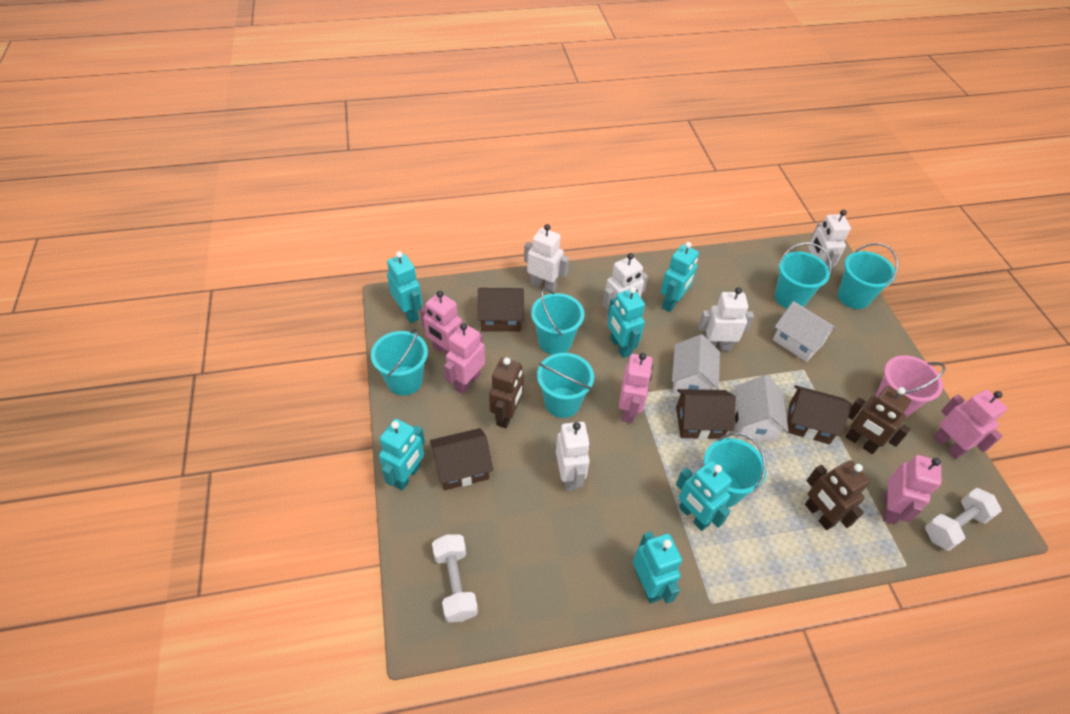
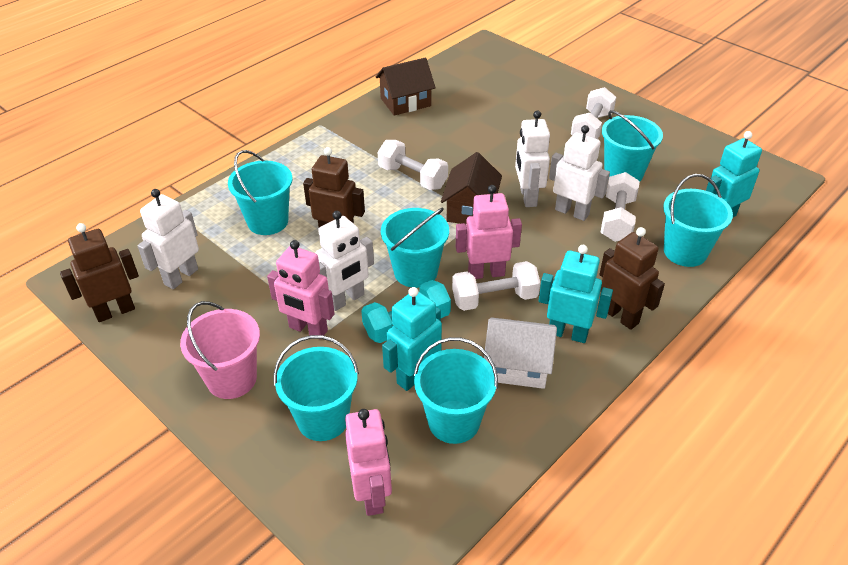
brown house: [430,428,493,490] [478,288,524,332] [676,389,736,439] [787,385,852,444] = 4 -> [376,58,436,116] [441,152,502,224] = 2
pink robot: [420,291,462,355] [444,323,485,394] [619,353,653,423] [883,455,941,524] [933,390,1007,459] = 5 -> [267,240,335,336] [345,409,392,516] [456,185,522,279] = 3
turquoise dumbbell: none = 0 -> [361,280,451,343] = 1
turquoise robot: [379,419,425,490] [387,251,422,323] [607,287,645,358] [633,531,682,604] [660,242,699,312] [676,461,732,531] = 6 -> [382,287,442,391] [539,245,613,343] [706,131,762,217] = 3
white dumbbell: [432,534,478,622] [925,488,1002,551] = 2 -> [377,140,448,190] [452,261,540,311] [571,87,616,139] [600,172,640,242] = 4
white house: [672,334,720,395] [735,375,789,442] [773,301,837,362] = 3 -> [484,317,557,389] = 1
white robot: [524,224,569,292] [556,422,590,491] [602,253,648,318] [698,287,754,351] [808,210,851,269] = 5 -> [137,189,199,289] [315,211,374,311] [515,111,550,207] [549,125,610,221] = 4

